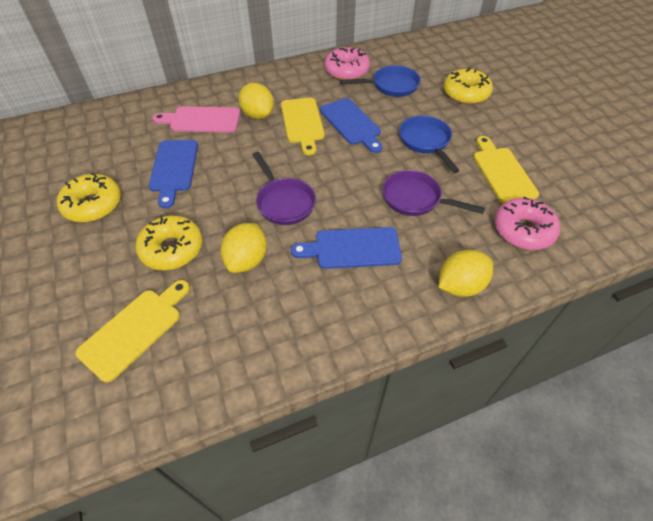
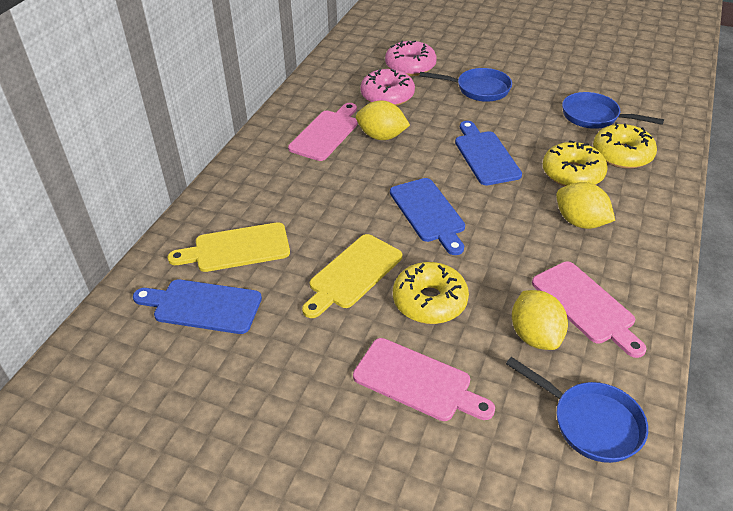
blue pan: [340,65,421,97] [399,116,460,173] = 2 -> [419,68,512,102] [506,357,648,463] [562,92,664,129] = 3
pink cutting board: [153,106,240,133] = 1 -> [288,103,358,161] [353,338,495,421] [532,262,647,358] = 3
purple pan: [253,152,316,225] [382,170,485,216] = 2 -> none = 0
yellow cutting board: [75,280,190,382] [281,98,325,155] [473,136,539,204] = 3 -> [167,222,290,272] [302,234,402,318] = 2

